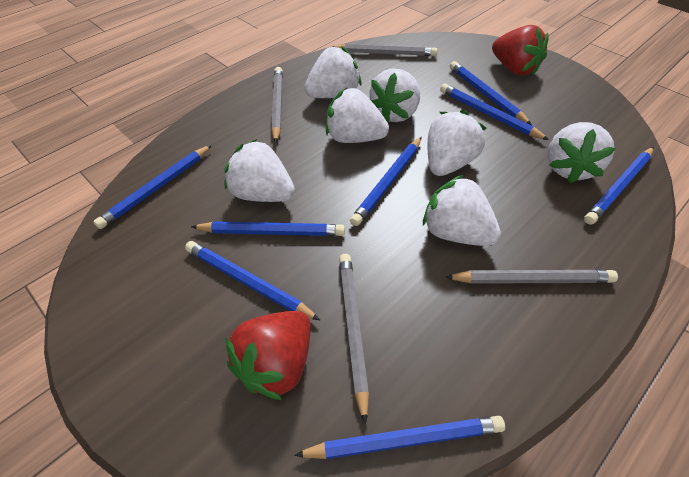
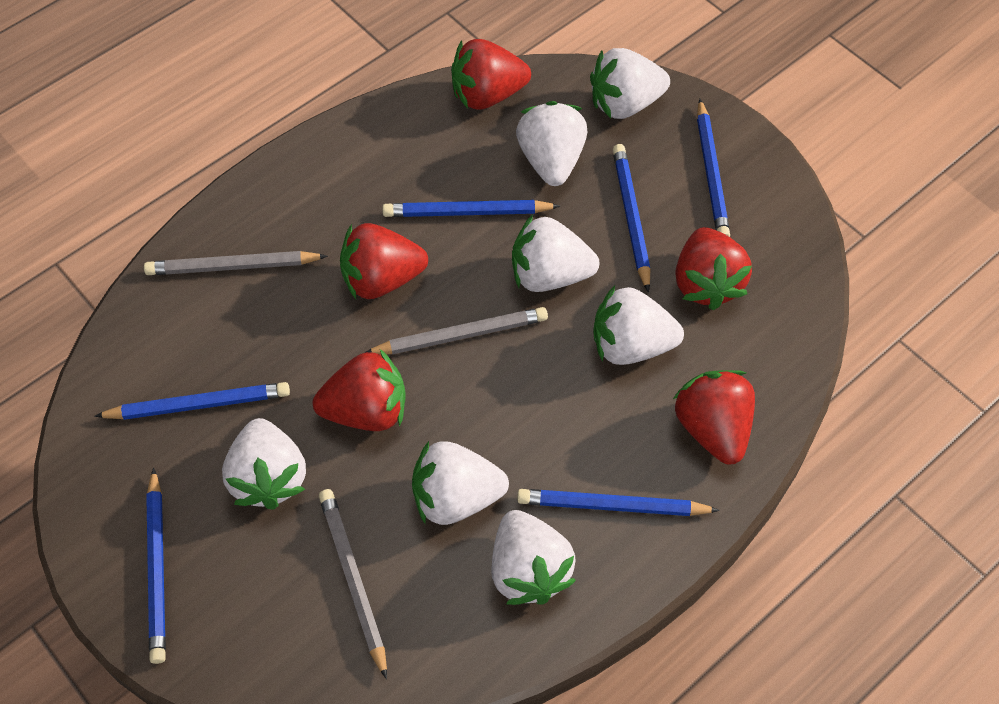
blue pencil: [93,145,212,229] [185,241,320,320] [191,221,345,236] [294,416,505,459] [350,137,422,226] [440,83,549,140] [450,61,532,125] [584,147,654,225] = 8 -> [94,382,290,420] [146,468,166,664] [382,200,560,217] [517,489,720,516] [612,144,650,292] [697,99,730,237] = 6
grey pencil: [271,67,283,143] [333,44,437,56] [339,254,369,425] [445,270,618,284] = 4 -> [144,251,328,275] [319,489,387,679] [364,307,548,355] = 3
red strawberry: [225,311,311,400] [492,25,549,76] = 2 -> [313,349,406,431] [340,223,428,299] [451,39,531,110] [673,370,755,465] [675,227,752,310] = 5

